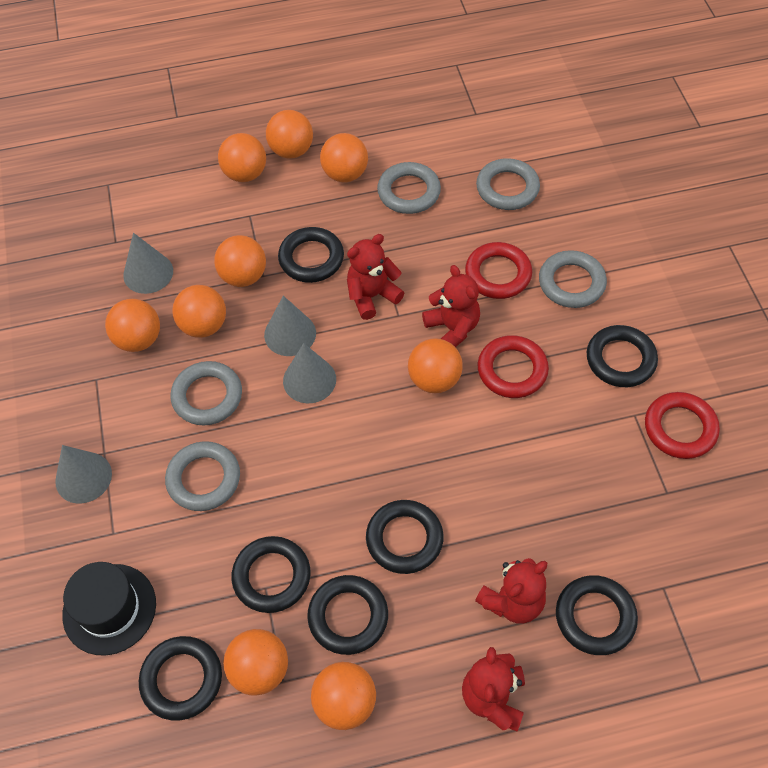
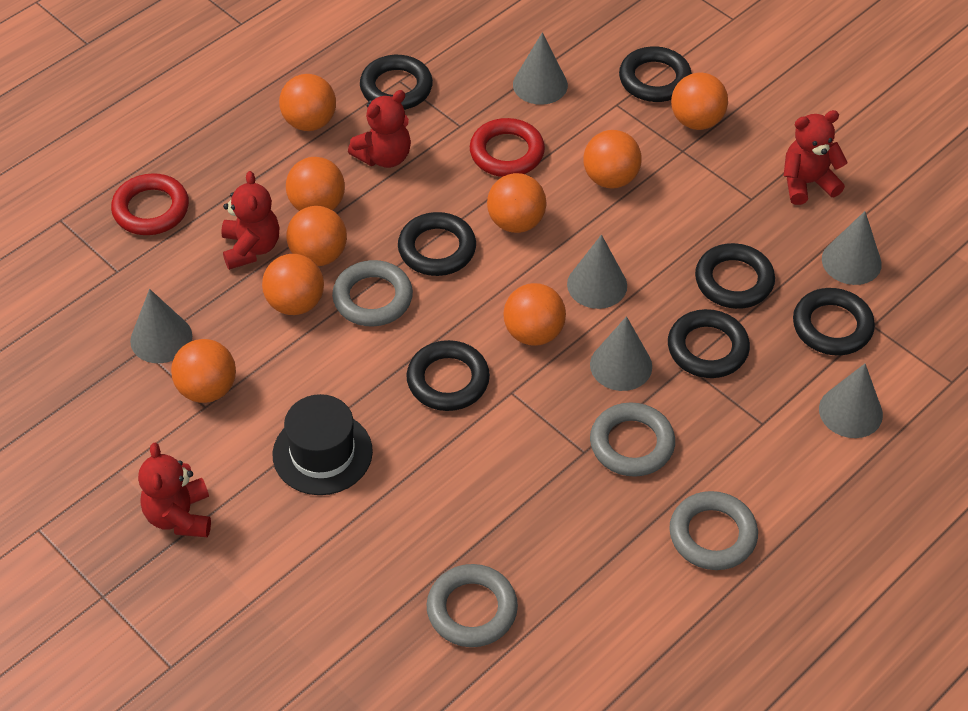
grey cone: [55,445,112,504] [123,233,173,294] [264,296,316,356] [283,343,336,403] = 4 -> [130,289,192,363] [513,32,568,105] [567,235,627,309] [590,316,652,391] [819,364,883,438] [822,211,882,285] = 6
grey ring: [165,441,240,511] [171,361,242,425] [377,162,441,214] [476,158,540,210] [539,250,607,308] = 5 -> [332,260,413,326] [427,564,518,647] [590,402,675,477] [669,491,758,570] = 4
red ring: [465,242,532,299] [478,335,549,398] [645,392,720,459] = 3 -> [111,173,189,235] [470,118,545,177] = 2

